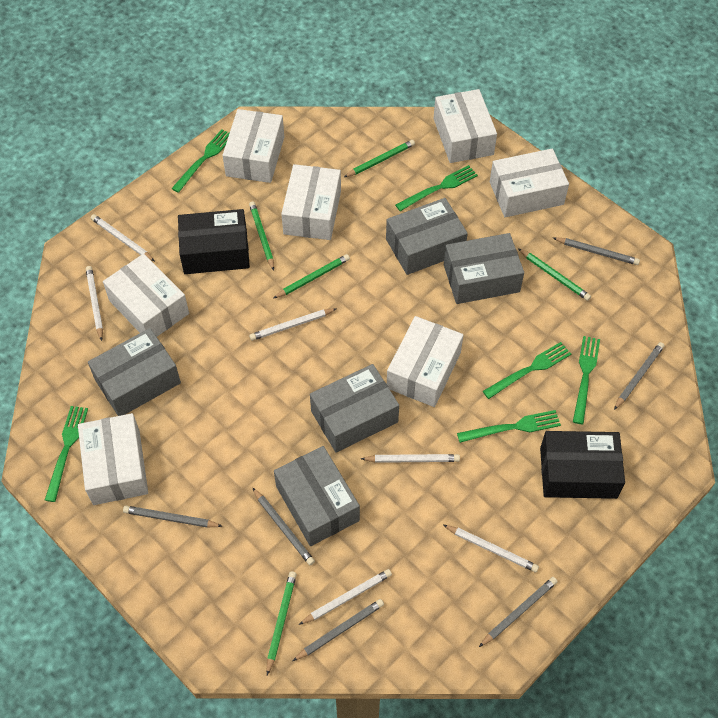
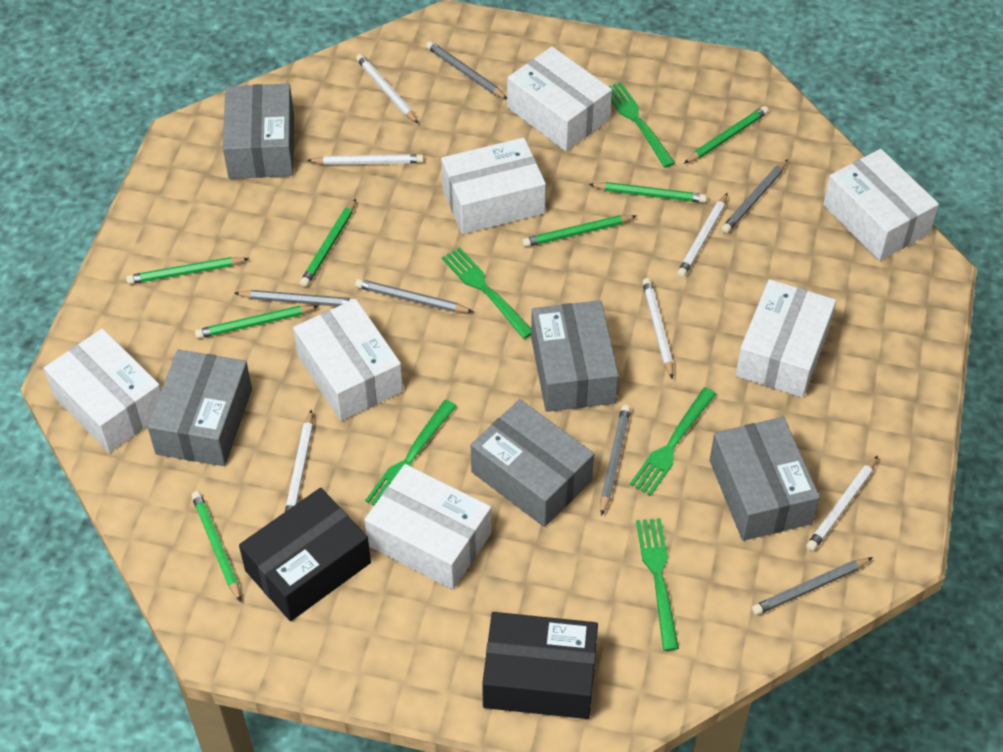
green fork: [45,406,88,502] [171,129,229,193] [395,165,478,211] [457,410,561,443] [483,342,571,399] [573,336,600,424] = 6 -> [365,400,457,505] [442,247,531,339] [609,82,675,168] [630,388,716,496] [636,518,679,651] = 5
green pencil: [249,201,274,271] [267,571,297,675] [274,254,350,298] [344,140,415,177] [518,248,591,301] = 5 -> [126,257,249,284] [191,491,241,602] [195,305,318,339] [300,199,356,287] [522,215,637,247] [588,182,707,203] [684,106,769,164] = 7

